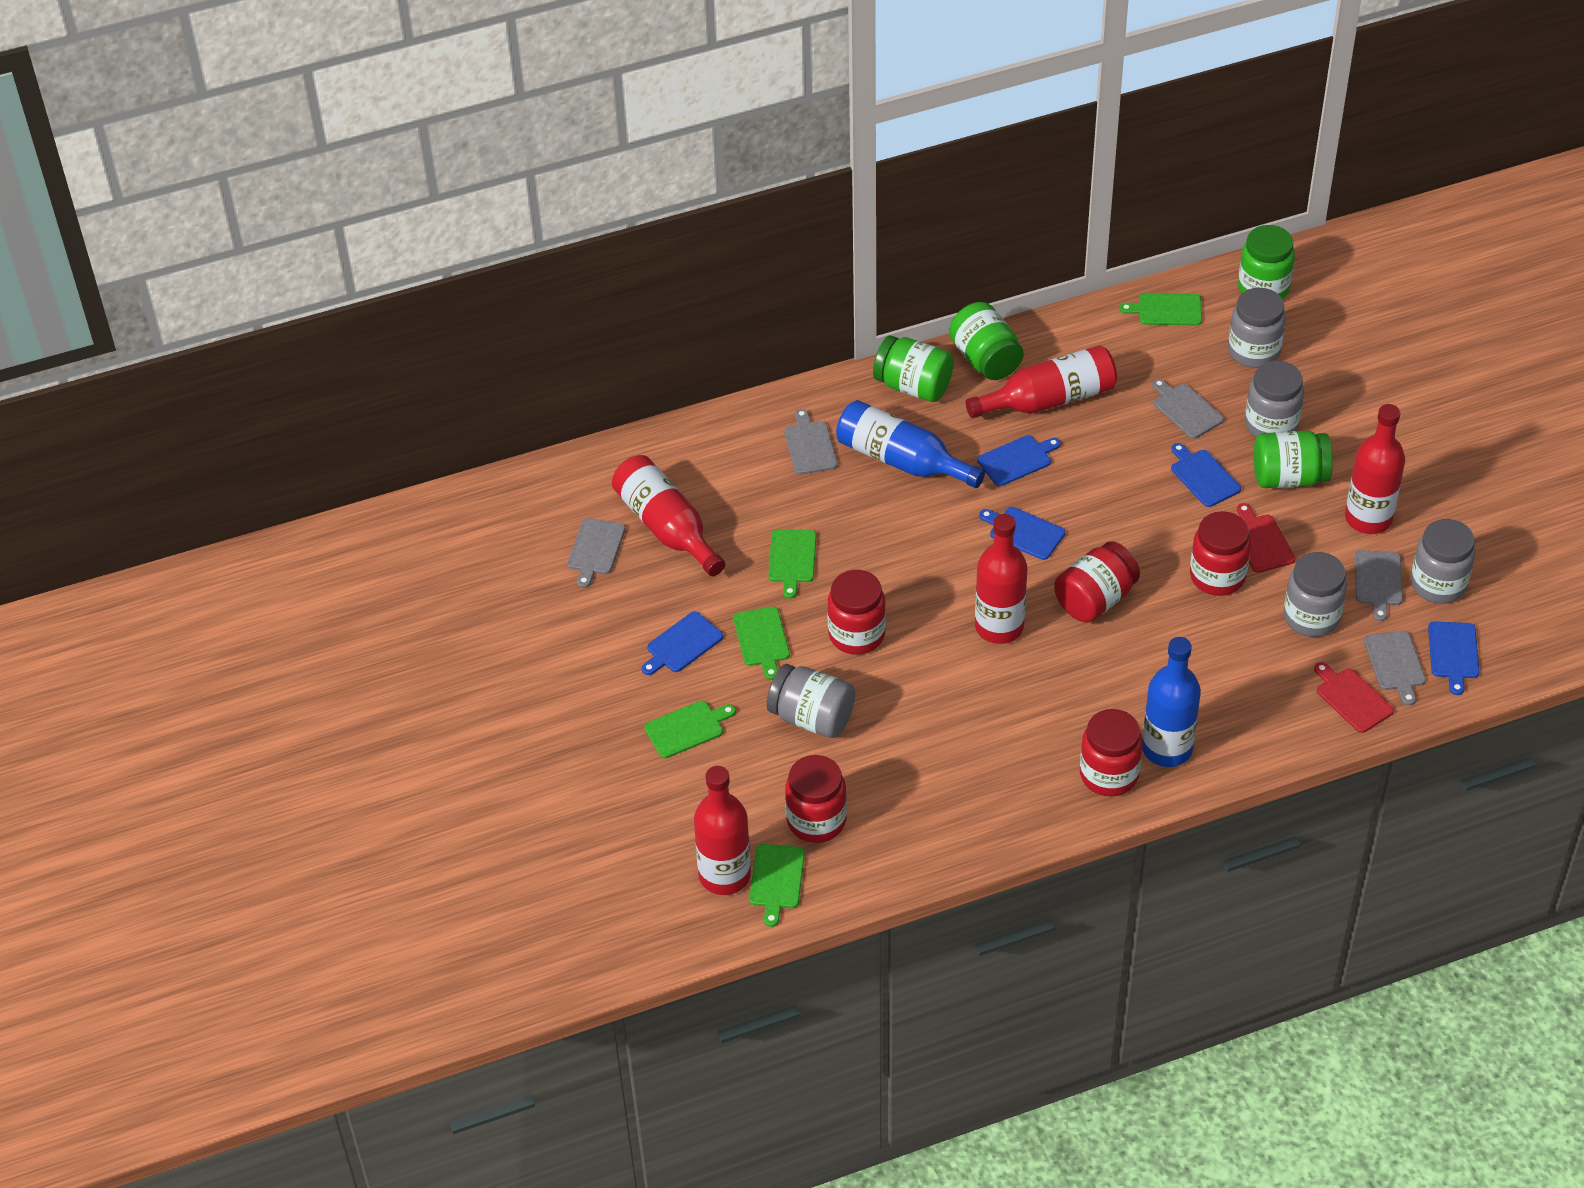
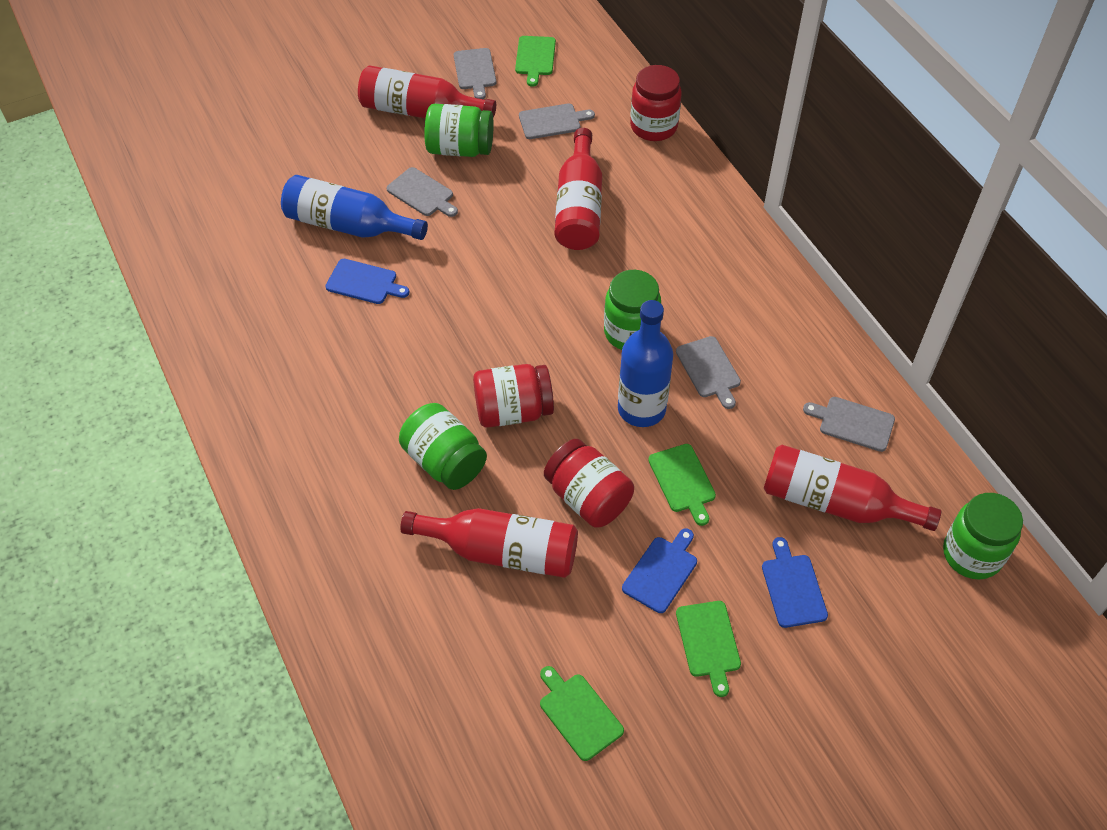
blue cutting board: [642,612,723,675] [977,435,1060,486] [979,507,1065,560] [1171,443,1241,507] [1428,621,1480,695] = 5 -> [325,259,410,304] [622,529,697,613] [762,537,828,628] = 3
green cutting board: [644,701,736,758] [733,607,790,680] [749,844,805,927] [768,529,816,599] [1119,293,1202,326] = 5 -> [515,36,556,87] [540,666,624,761] [648,444,716,526] [676,601,741,697] = 4
grey jar: [766,664,855,738] [1228,288,1286,368] [1245,361,1304,437] [1284,552,1347,637] [1411,519,1475,604] = 5 -> none = 0
red bottle: [612,455,725,576] [694,766,751,895] [966,345,1117,418] [975,514,1027,644] [1345,404,1405,534] = 5 -> [358,65,496,118] [400,508,578,578] [555,128,602,250] [764,445,941,531] = 4
red cutting board: [1237,503,1295,573] [1314,662,1394,733] = 2 -> none = 0
red jar: [785,755,847,843] [827,570,886,655] [1054,541,1140,623] [1080,709,1143,796] [1190,511,1251,596] = 5 -> [473,364,554,428] [544,439,634,528] [630,65,682,141] = 3

